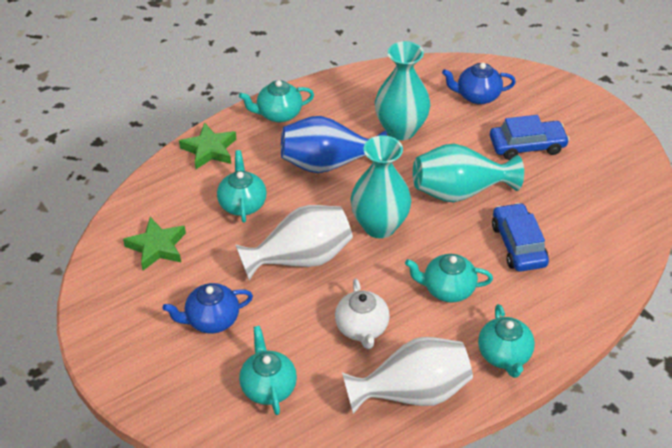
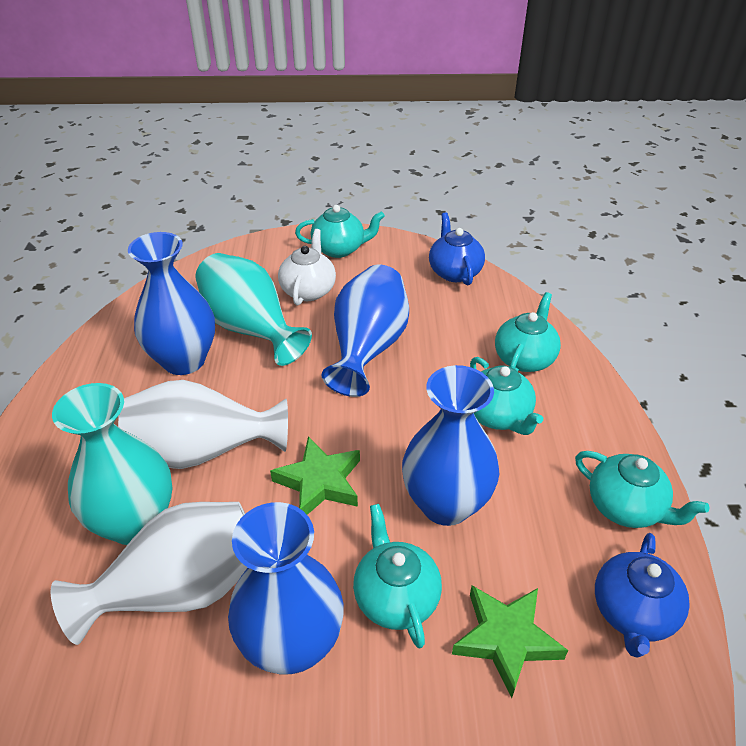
blue car: [490,115,570,160] [492,203,549,272] = 2 -> none = 0
blue vase: [281,116,387,173] = 1 -> [128,232,215,375] [228,502,344,675] [322,265,409,397] [402,365,499,526] = 4
turquoise vase: [351,135,411,238] [375,41,431,140] [413,144,524,202] = 3 -> [52,383,173,545] [195,253,312,366] = 2

